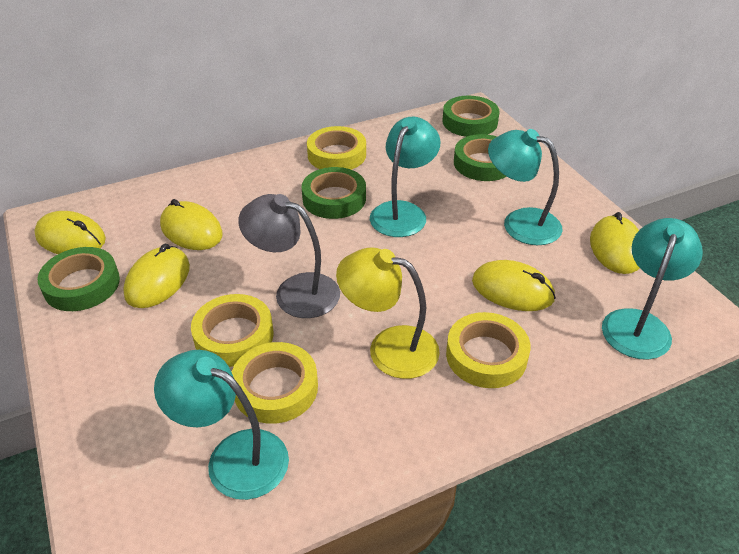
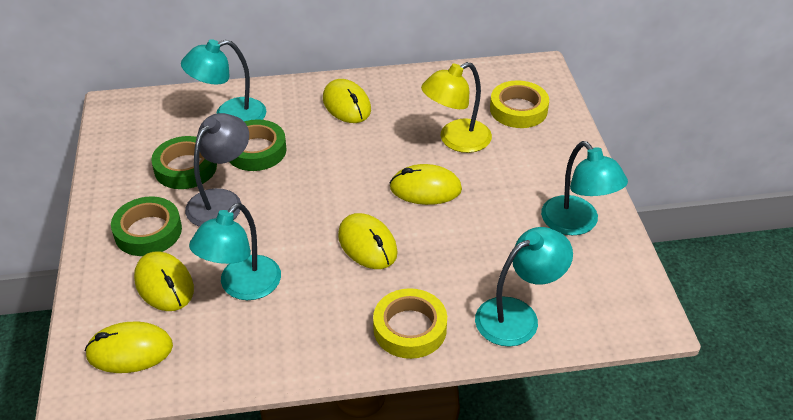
green tape: [38,247,120,311] [302,167,366,219] [442,96,500,137] [454,134,507,181] = 4 -> [111,197,182,256] [151,136,217,189] [229,119,287,171] = 3
yellow tape: [191,294,273,367] [232,342,318,424] [307,126,366,170] [446,312,531,388] = 4 -> [373,288,447,359] [490,80,549,128] = 2

